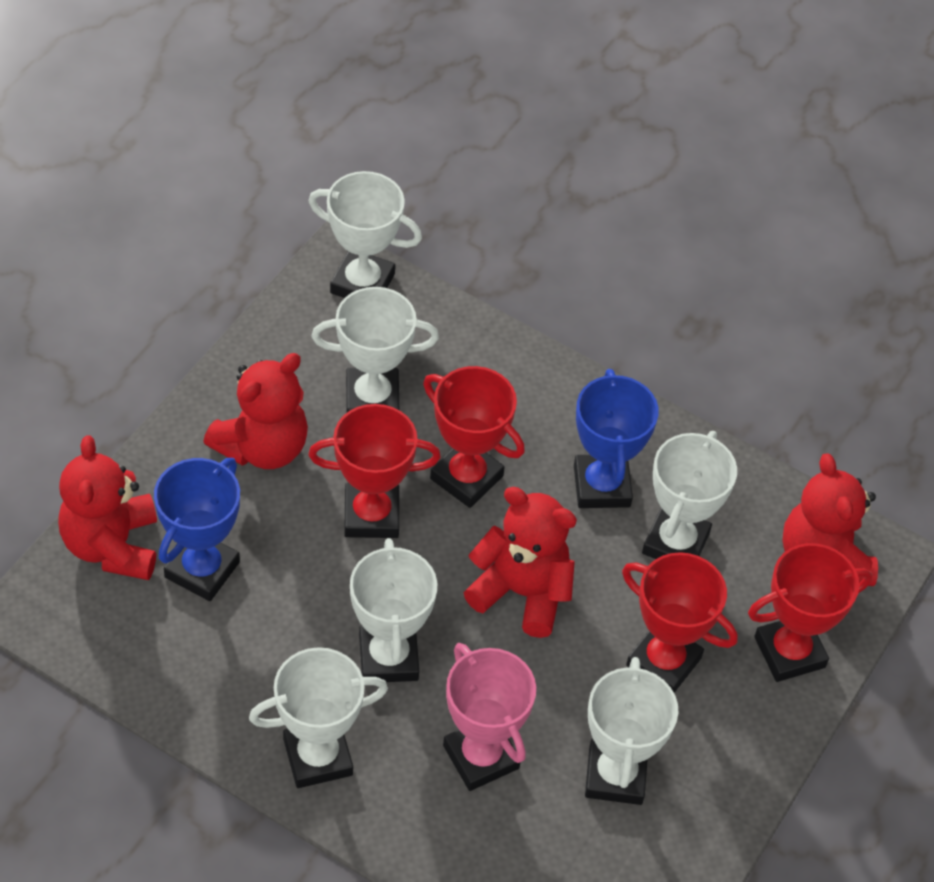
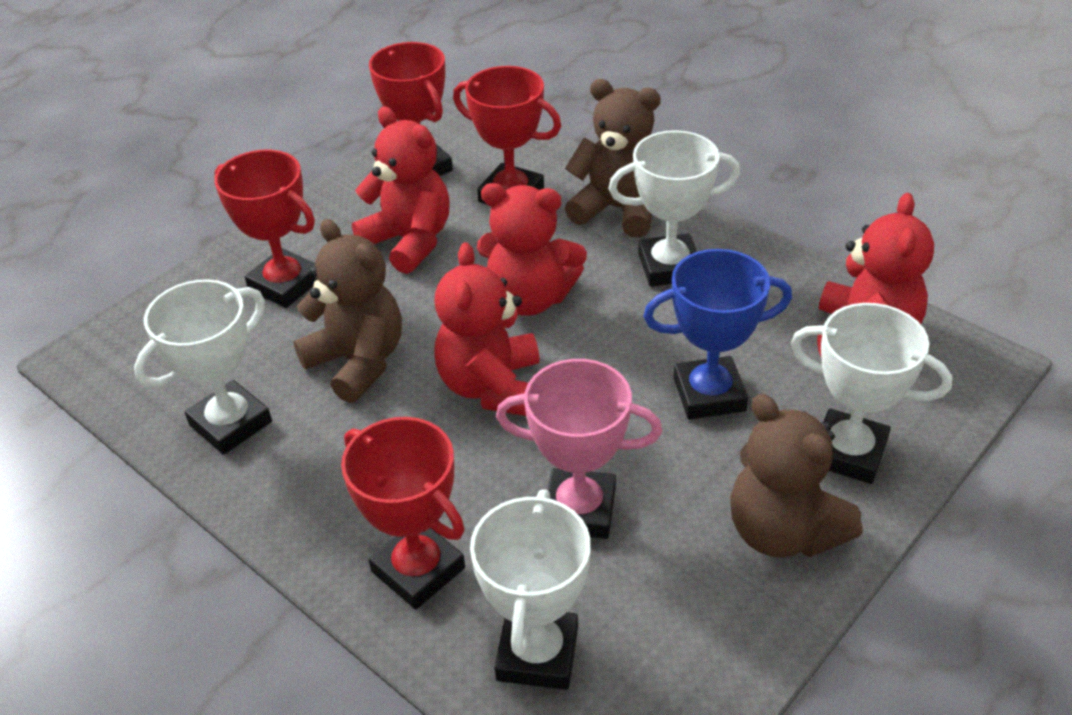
blue trophy: [154,458,240,601] [574,369,659,508] = 2 -> [643,249,792,419] = 1
brown teddy bear: none = 0 -> [293,219,402,403] [565,79,661,238] [730,394,863,558] = 3
white trophy: [249,647,388,788] [309,171,422,298] [312,287,439,413] [350,538,437,682] [585,657,678,805] [642,431,737,559] = 6 -> [134,279,272,455] [470,489,591,690] [608,130,740,287] [790,303,952,484] = 4

